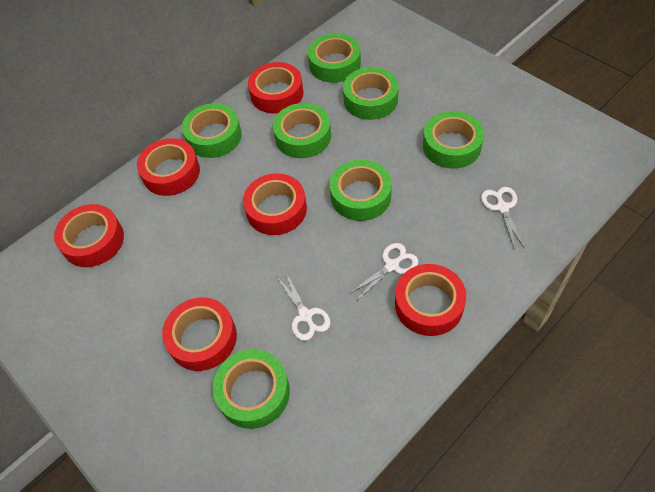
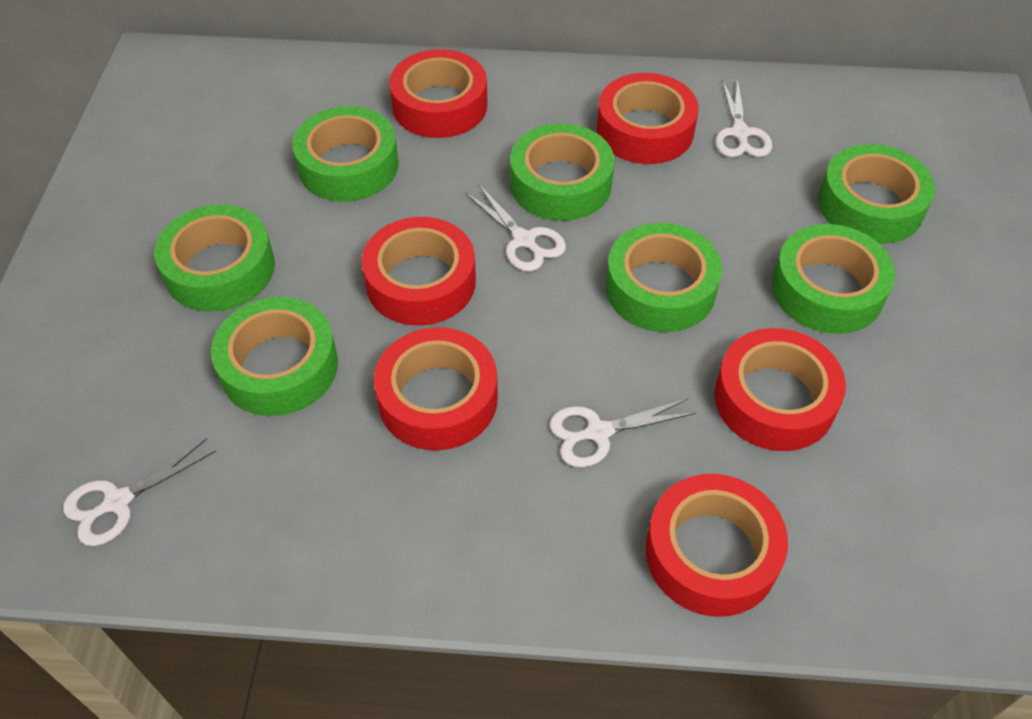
white scissors: [276,271,331,341] [349,243,418,301] [481,187,525,249] = 3 -> [63,438,216,546] [466,185,566,272] [549,398,696,467] [715,78,772,157] = 4

